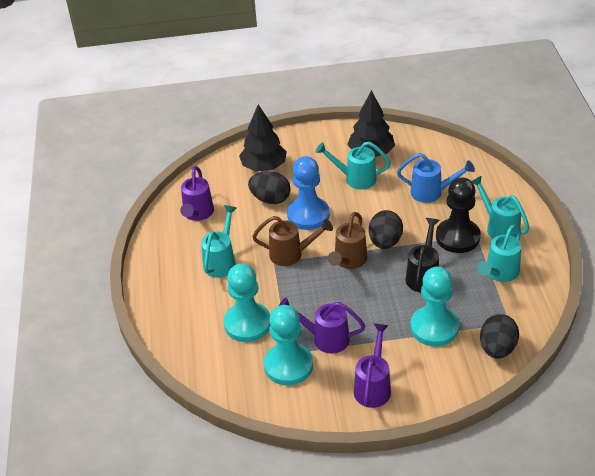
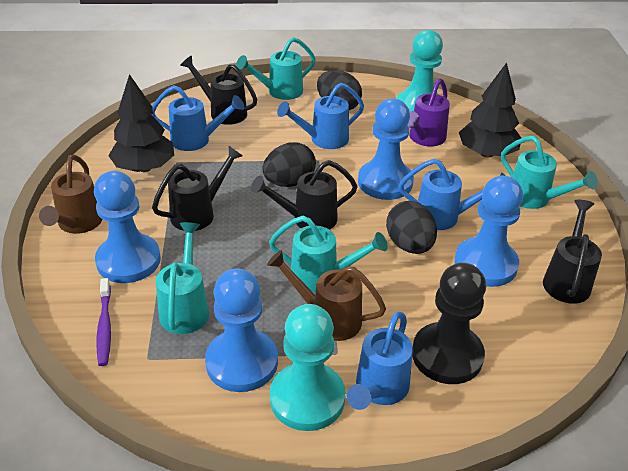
black watering can: [406,218,439,292] = 1 -> [152,146,243,231] [180,56,257,125] [251,160,358,230] [543,200,602,304] = 4
blue pawn: [287,156,330,230] = 1 -> [94,171,161,283] [205,268,278,392] [358,98,414,200] [455,176,523,287] = 4
blue watering can: [397,153,475,203] = 1 -> [152,85,244,151] [277,83,364,149] [346,312,413,410] [399,159,505,230] = 4
purple toothbrush: none = 0 -> [97,278,111,366] = 1
purple watering can: [180,166,214,221] [279,297,365,353] [354,323,391,408] = 3 -> [408,78,450,146] = 1
turquoise pawn: [224,263,270,342] [264,305,313,385] [410,267,459,346] = 3 -> [270,304,346,431] [396,30,443,112] = 2

